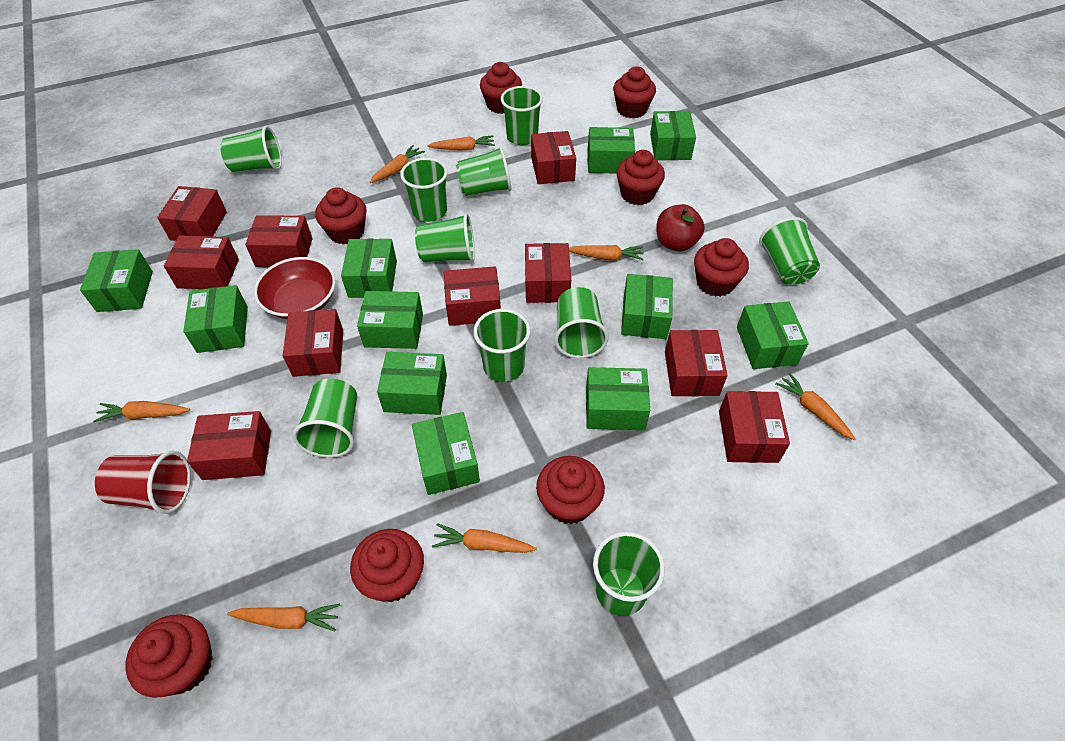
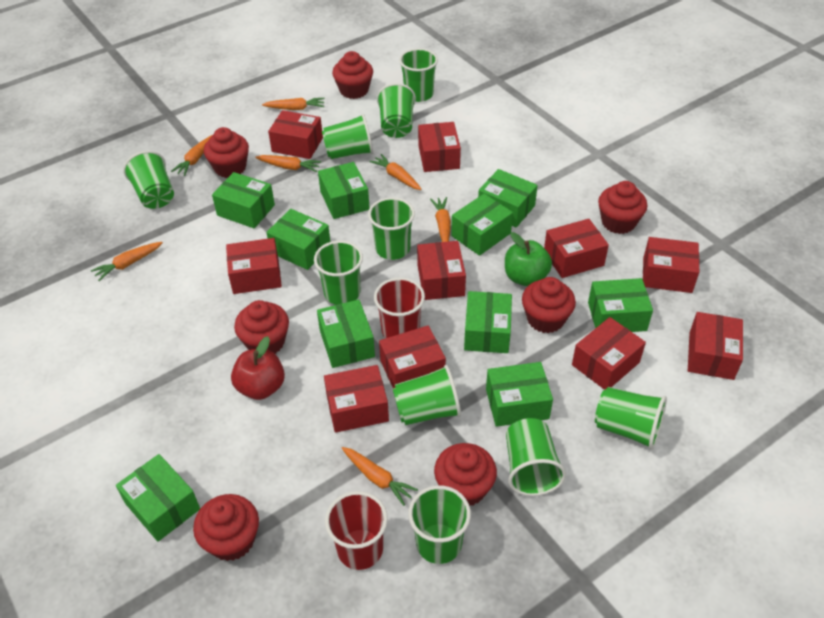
green apple: none = 0 -> [505,232,552,286] = 1
green box: [80,249,153,312] [183,285,248,353] [341,239,397,298] [357,291,423,349] [377,352,447,415] [412,412,480,495] [586,367,650,430] [588,127,635,174] [621,274,673,339] [650,111,696,160] [737,301,809,369] = 11 -> [116,454,200,542] [212,172,275,228] [266,209,330,270] [317,300,375,368] [318,162,369,219] [451,194,513,256] [464,291,512,353] [478,169,538,227] [486,362,553,427] [588,278,653,332] = 10
red bowl: [254,257,336,319] = 1 -> none = 0
red cup: [95,451,191,514] = 1 -> [325,491,388,570] [374,277,425,338] = 2
red cupcake: [125,614,213,698] [315,188,367,245] [350,529,424,602] [480,62,522,114] [536,456,605,524] [613,66,656,119] [617,150,665,205] [694,238,749,297] = 8 -> [193,494,259,561] [204,127,249,178] [234,300,289,354] [332,51,373,99] [434,443,497,506] [522,277,576,333] [598,181,647,234] = 7

